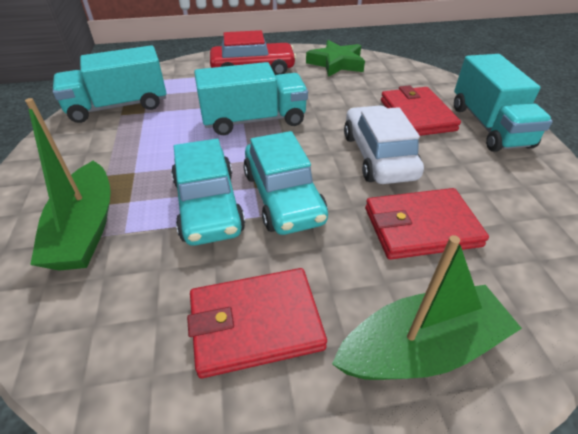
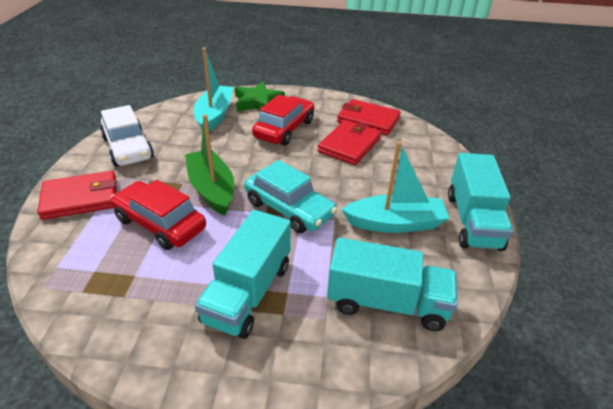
green boat: [25,98,111,271] [332,235,522,380] = 2 -> [185,114,234,216] = 1
red car: [210,30,297,75] = 1 -> [110,180,206,250] [252,95,314,146] = 2
turquoise boat: none = 0 -> [194,47,233,132] [342,141,449,233] = 2
turquoise car: [171,139,245,246] [243,131,328,235] = 2 -> [244,160,337,233] = 1

